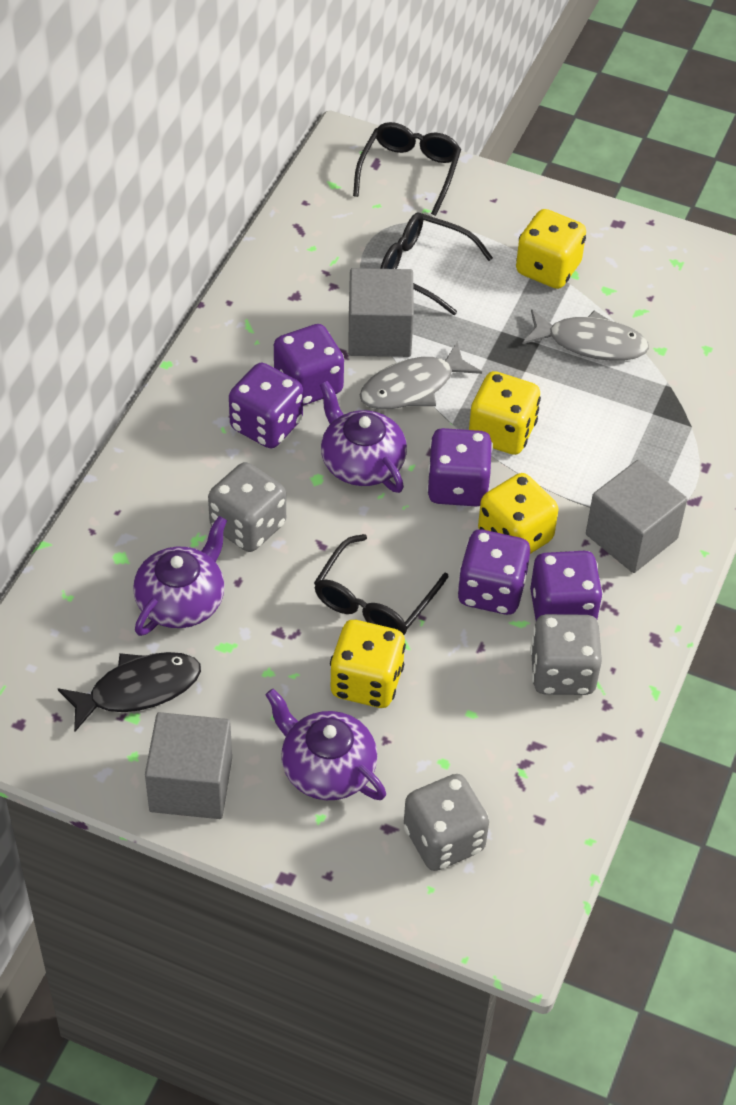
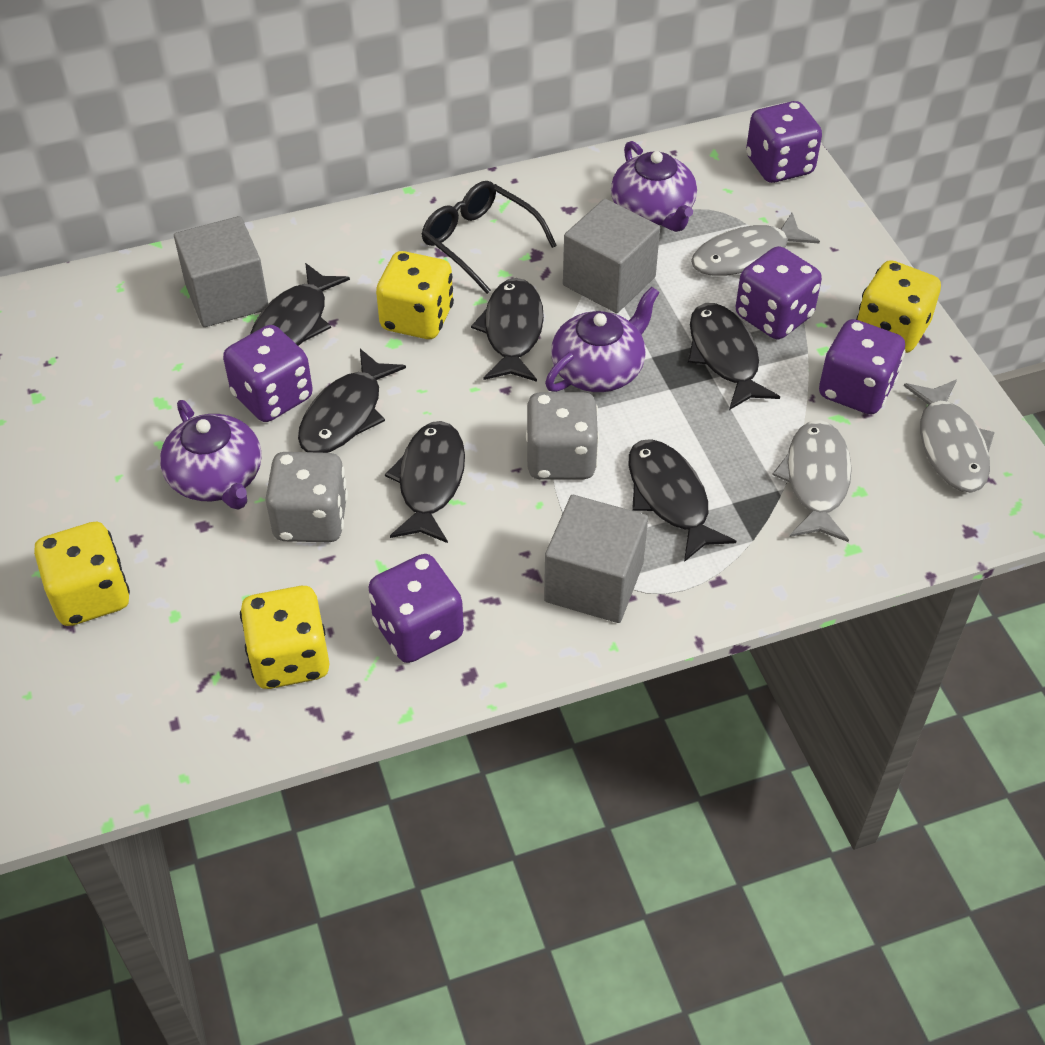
black fish: [58,652,201,732] = 1 -> [250,263,350,346] [298,349,406,453] [385,421,465,543] [471,278,544,382] [628,439,736,562] [688,303,780,410] = 6
black glasses: [314,534,449,635] [353,122,461,216] [380,213,493,315] = 3 -> [422,181,557,294] = 1
grey dice: [208,462,286,552] [404,774,489,871] [530,614,602,695] = 3 -> [265,452,348,542] [526,392,599,479] = 2
grey fish: [360,342,482,410] [522,309,649,361] = 2 -> [691,213,820,276] [772,420,852,542] [904,379,995,492] = 3

